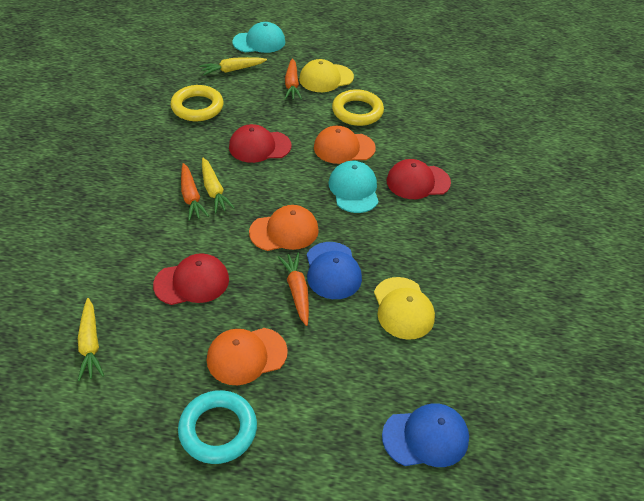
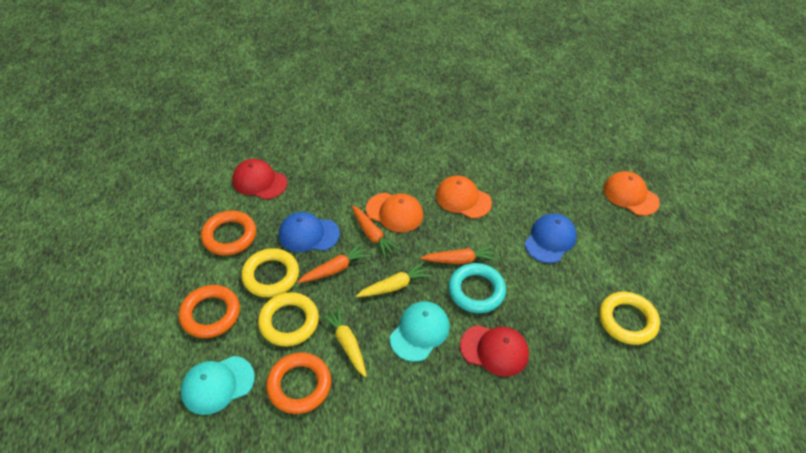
orange ring: none = 0 -> [179,285,240,338] [201,211,256,256] [266,353,331,414] = 3
red cap: [153,253,229,305] [229,124,291,163] [386,159,451,199] = 3 -> [232,159,287,200] [460,325,529,377] = 2
yellow cap: [299,59,354,92] [374,277,435,340] = 2 -> none = 0
yellow carrot: [78,298,104,381] [199,57,267,75] [202,158,235,213] = 3 -> [320,306,367,377] [356,262,432,297] = 2
yellow ring: [170,85,224,121] [332,89,384,126] = 2 -> [241,248,299,297] [258,292,319,347] [599,292,660,345] = 3

